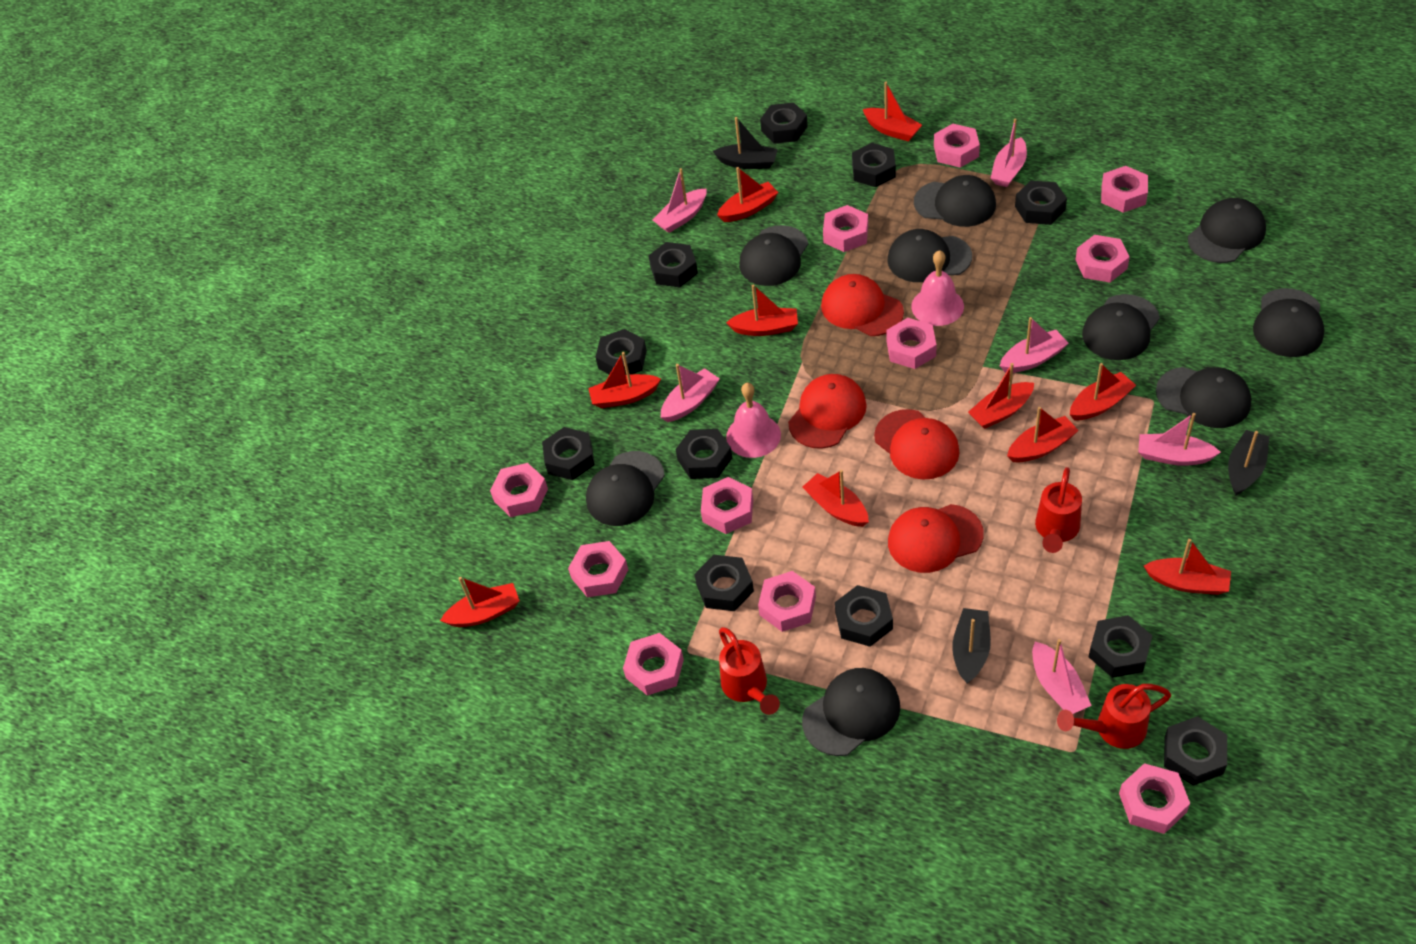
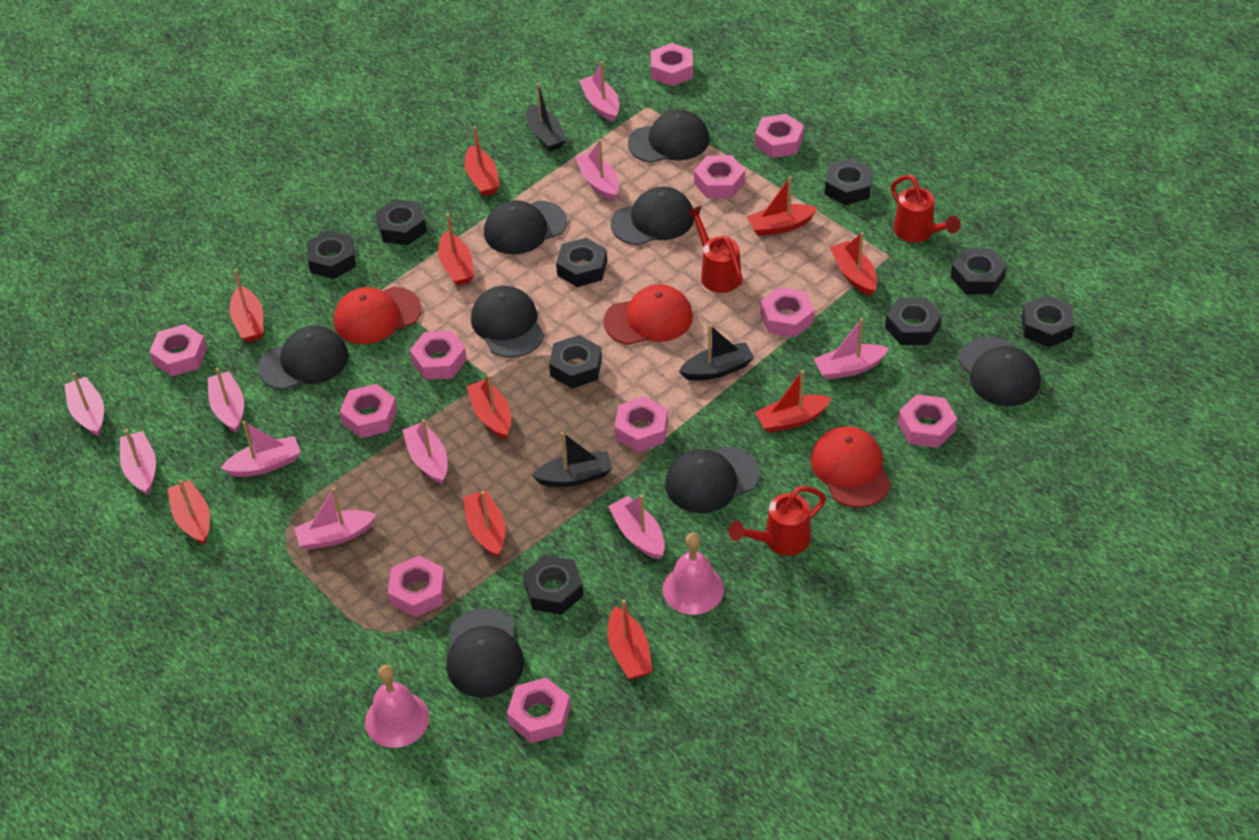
black cap: [586,451,665,526] [739,225,808,286] [802,668,900,756] [888,229,972,282] [914,175,996,227] [1082,294,1160,360] [1156,367,1252,428] [1188,198,1266,263] [1253,288,1324,357] = 9 -> [258,326,349,390] [446,608,524,698] [471,286,545,358] [484,200,567,254] [611,187,694,245] [628,110,710,163] [665,446,760,513] [959,337,1041,406] = 8
black nut: [542,427,595,480] [596,329,647,375] [649,242,698,287] [676,429,732,479] [694,555,754,611] [760,103,808,144] [835,585,893,647] [852,143,896,187] [1015,181,1067,225] [1089,615,1152,678] [1164,716,1227,786] = 11 -> [306,230,356,279] [375,199,427,245] [523,555,583,615] [549,335,602,388] [556,238,607,287] [825,158,873,205] [885,298,942,345] [951,248,1007,294] [1022,295,1075,348] = 9
pink boat: [653,168,707,233] [661,364,720,422] [991,119,1027,187] [1000,317,1068,373] [1032,639,1092,714] [1138,413,1221,466] = 6 -> [64,372,104,436] [120,429,156,495] [208,368,244,433] [221,421,301,477] [294,488,377,550] [402,419,448,484] [575,139,619,201] [579,61,619,122] [608,495,665,560] [814,318,889,380] = 10
red cap: [788,374,867,449] [821,274,904,336] [874,409,960,480] [888,504,984,573] = 4 -> [334,287,421,344] [603,284,693,345] [811,426,891,508] = 3

